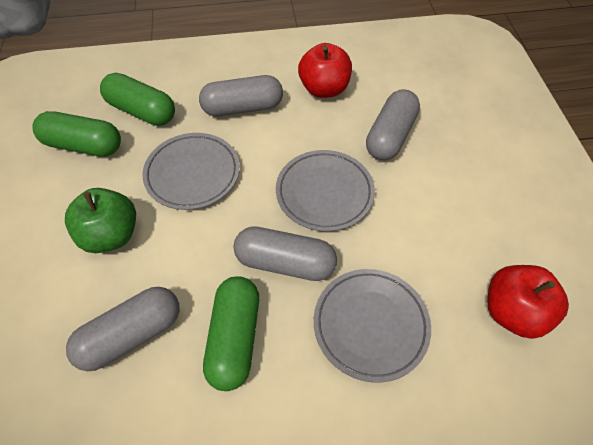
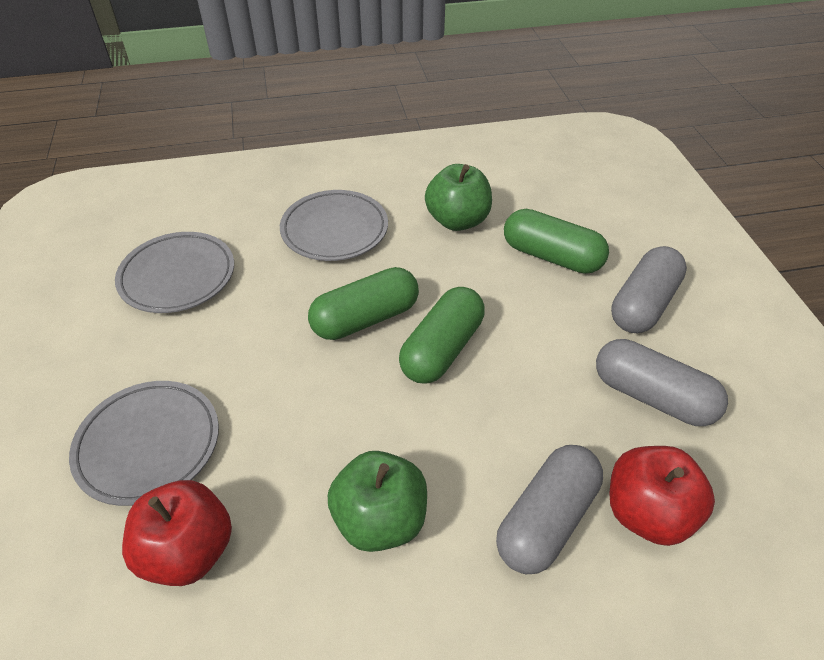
green apple: [65,188,136,253] = 1 -> [328,451,427,552] [425,164,492,231] = 2
grey capsule: [66,287,179,371] [199,75,283,116] [234,226,337,281] [366,89,420,160] = 4 -> [496,445,603,574] [596,339,728,426] [611,246,687,333] = 3

